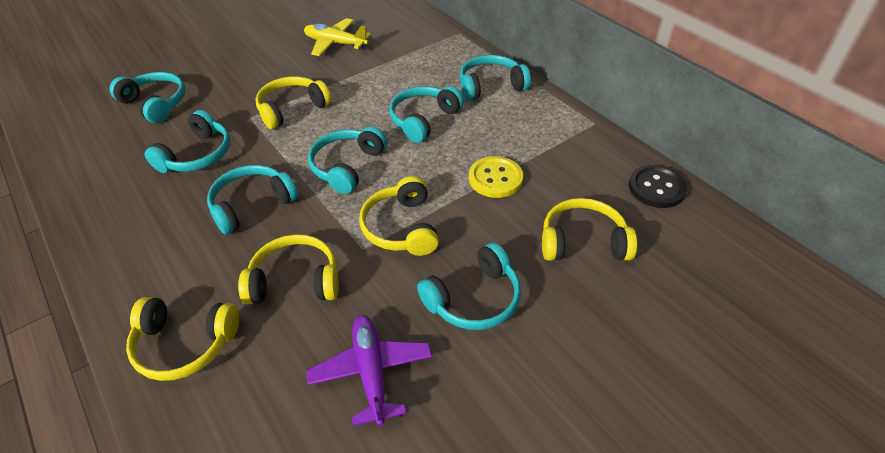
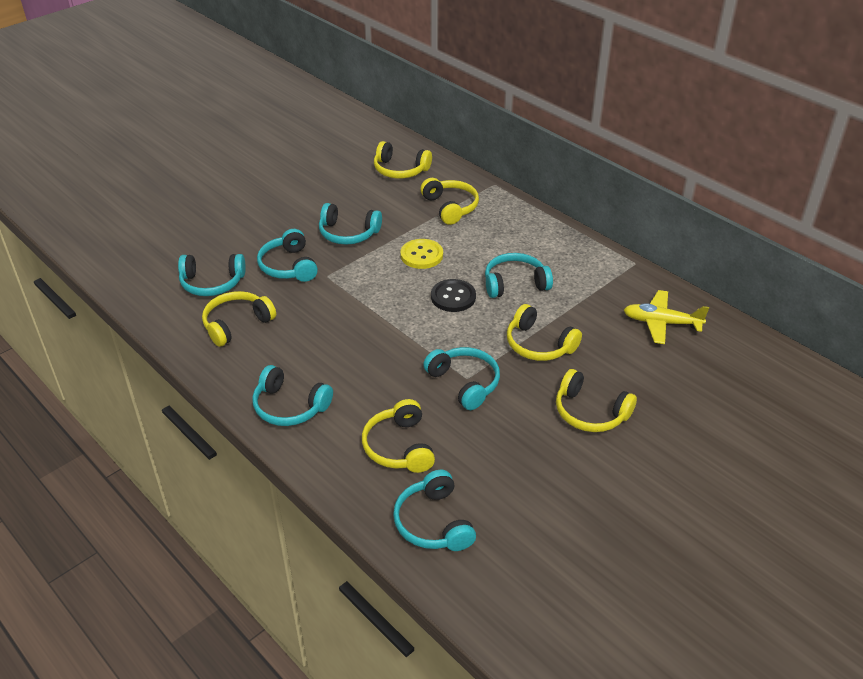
purple plane: [306,315,432,427] = 1 -> none = 0
yellow headphones: [126,297,239,381] [238,234,339,304] [256,76,332,129] [359,176,439,256] [542,198,637,261] = 5 -> [202,291,276,347] [362,399,435,473] [374,141,432,179] [420,178,479,225] [507,304,582,361] [556,369,637,432] = 6

